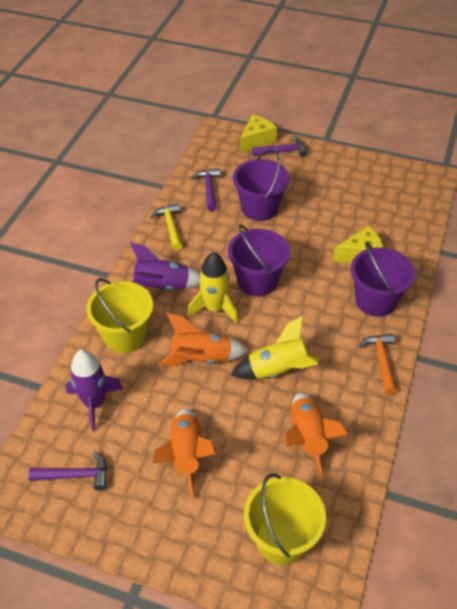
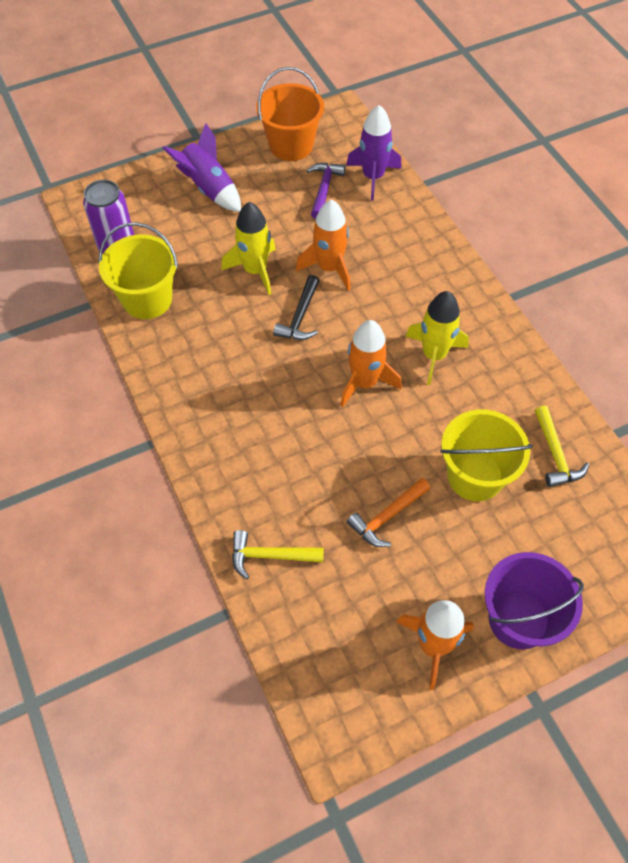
black hammer: none = 0 -> [273,275,319,340] = 1
orange bucket: none = 0 -> [256,67,324,161] = 1
purple bucket: [228,224,290,296] [233,149,290,221] [351,242,415,317] = 3 -> [484,552,584,649] = 1
purple can: none = 0 -> [83,180,134,254] = 1
purple hammer: [28,451,107,491] [191,168,221,211] [252,136,308,157] = 3 -> [307,163,346,219] = 1
yellow cheese: [240,115,277,153] [333,226,383,263] = 2 -> none = 0
yellow hammer: [150,203,182,250] = 1 -> [232,530,324,579] [535,406,589,487] = 2

